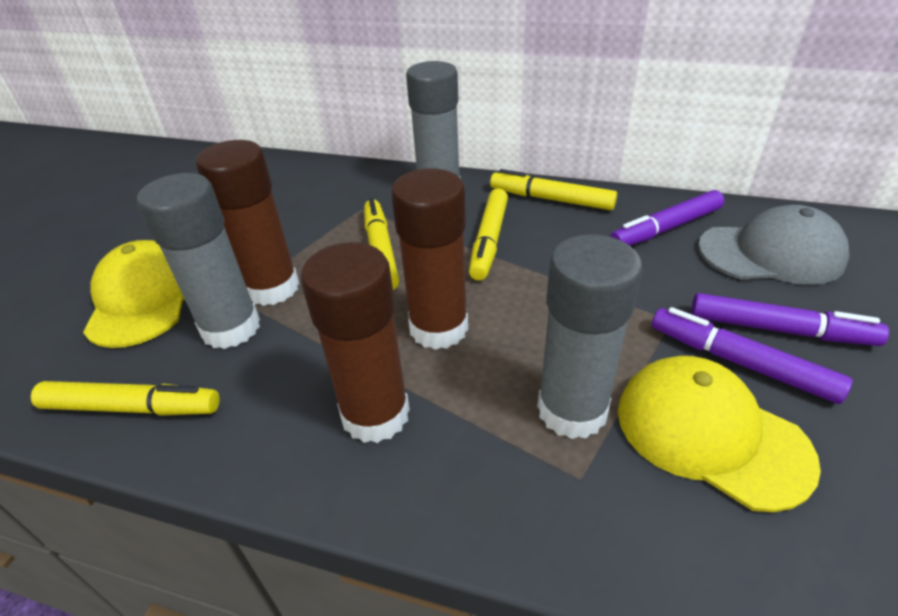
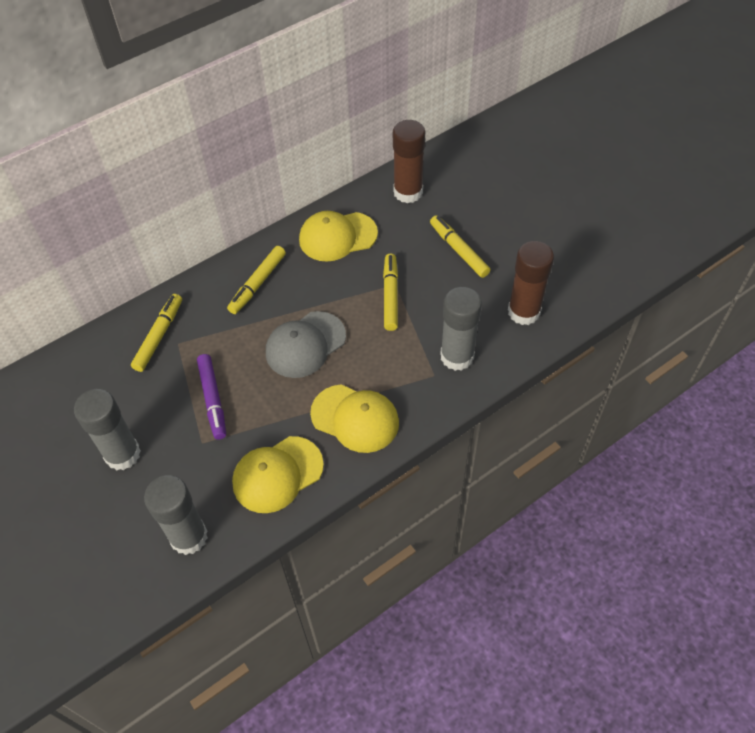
brown glue stick: [196,140,299,306] [300,242,410,443] [391,168,468,350] = 3 -> [393,120,425,203] [508,241,554,325] = 2
purple marker: [610,190,724,246] [652,307,853,404] [691,293,889,346] = 3 -> [197,354,226,440] = 1
yellow cap: [83,240,185,348] [618,356,821,512] = 2 -> [232,436,324,513] [299,211,378,262] [310,384,399,453] = 3

